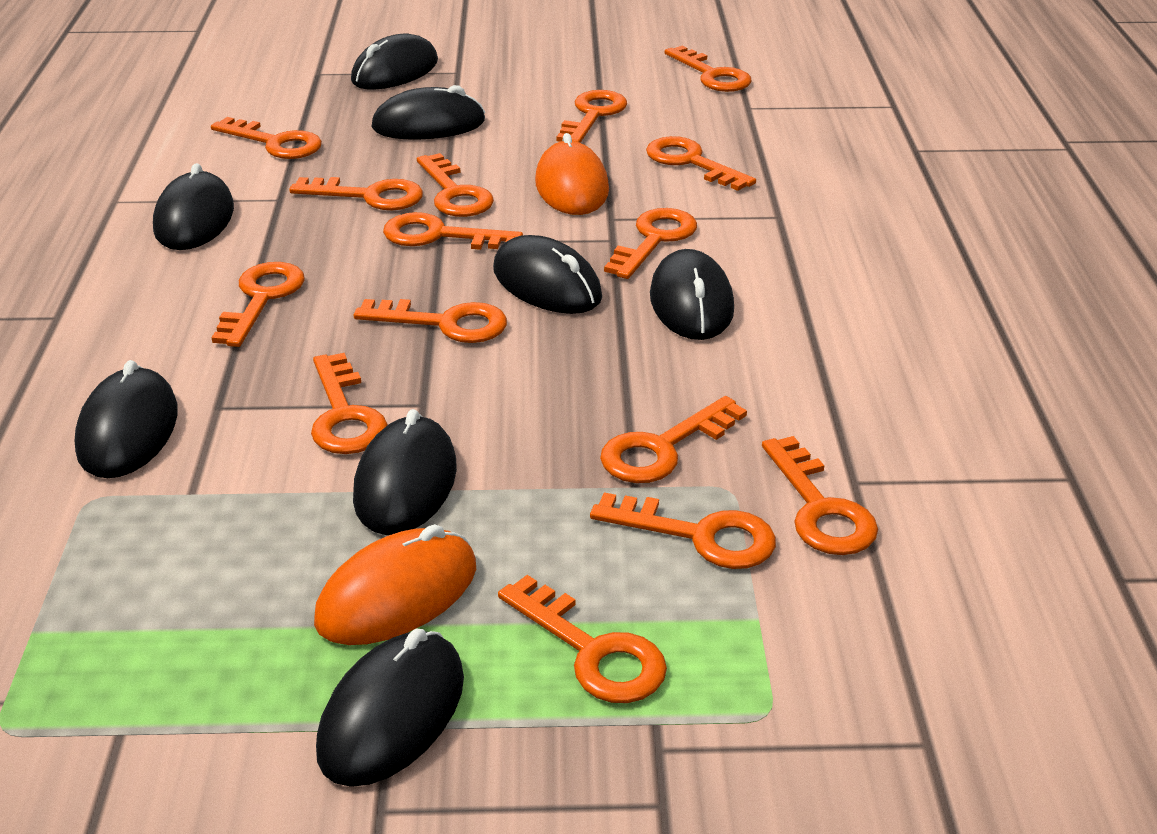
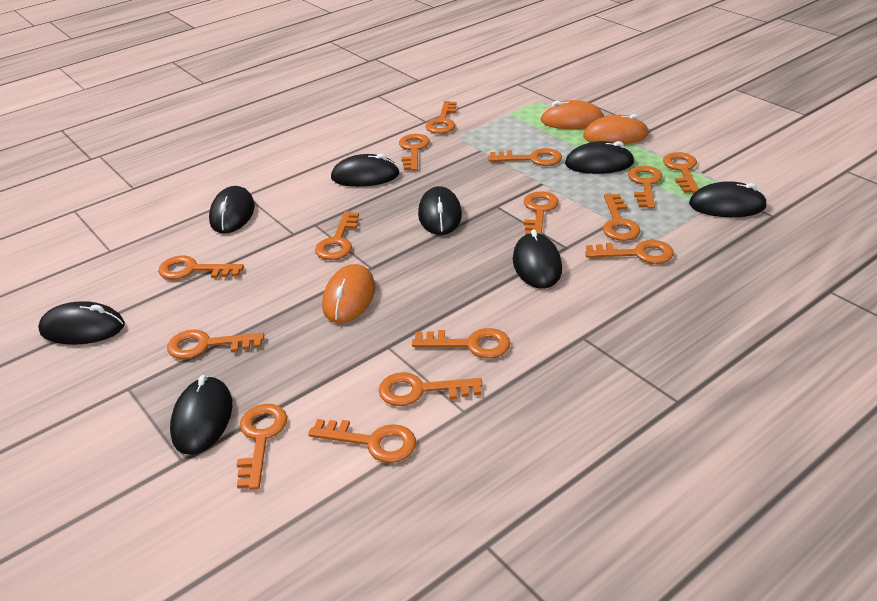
orange mouse: [314,524,476,645] [535,133,609,215] = 2 -> [322,264,375,323] [540,100,604,129] [583,114,649,145] = 3

